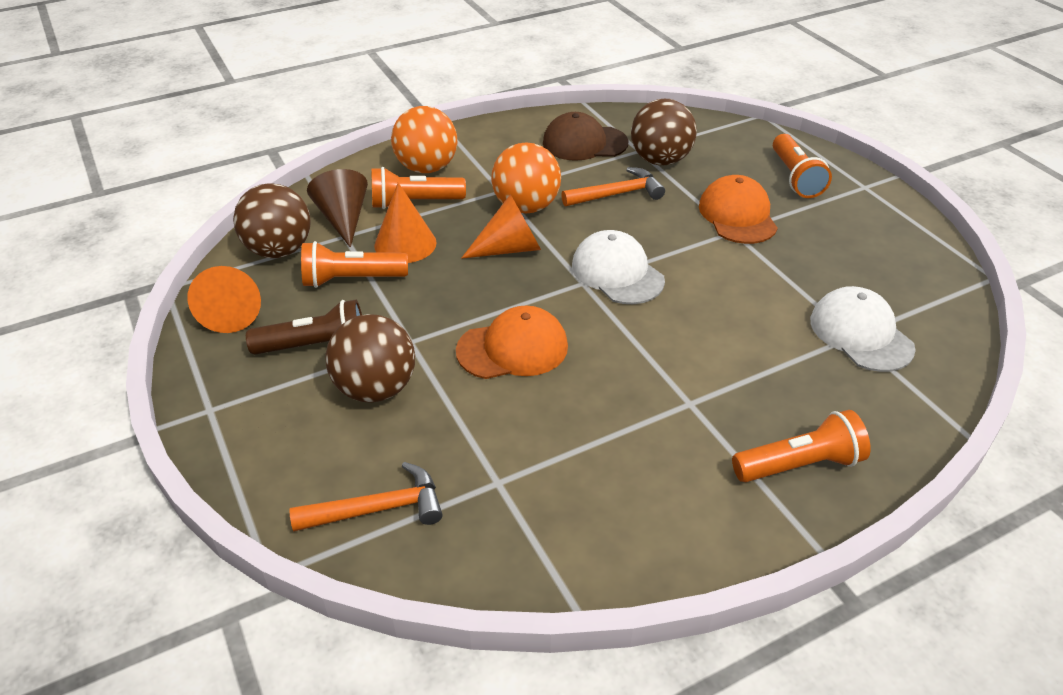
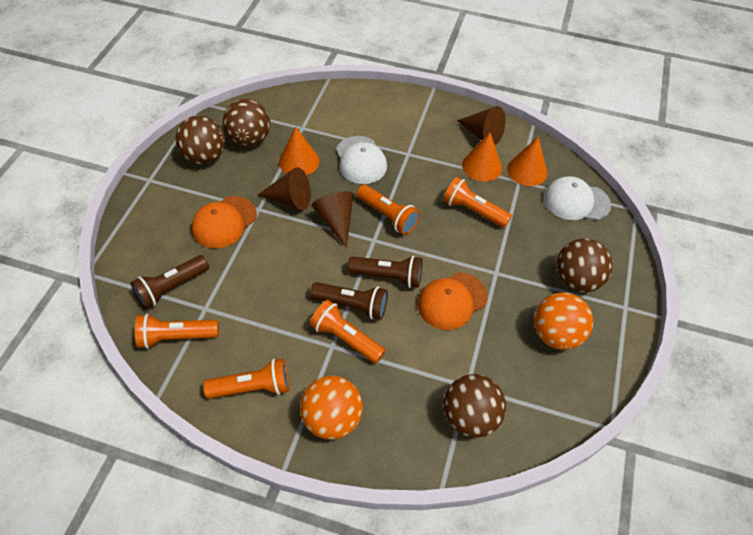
brown ball: [233,183,311,258] [325,314,415,403] [631,99,697,165] = 3 -> [175,116,225,164] [223,99,270,146] [443,374,506,438] [556,239,613,292] = 4
brown cap: [543,112,629,161] = 1 -> none = 0
brown cone: [307,169,368,248] = 1 -> [258,167,311,210] [311,191,353,248] [457,106,506,145] = 3
brown flashlight: [246,300,362,355] = 1 -> [131,255,209,309] [310,282,388,320] [348,256,422,288] = 3
orange flashlight: [301,241,408,288] [371,167,466,209] [732,410,871,482] [773,134,832,198] = 4 -> [135,314,219,349] [203,359,289,399] [310,300,386,363] [357,185,420,235] [443,177,512,228] = 5
orange hammer: [289,462,443,532] [561,167,665,206] = 2 -> none = 0

